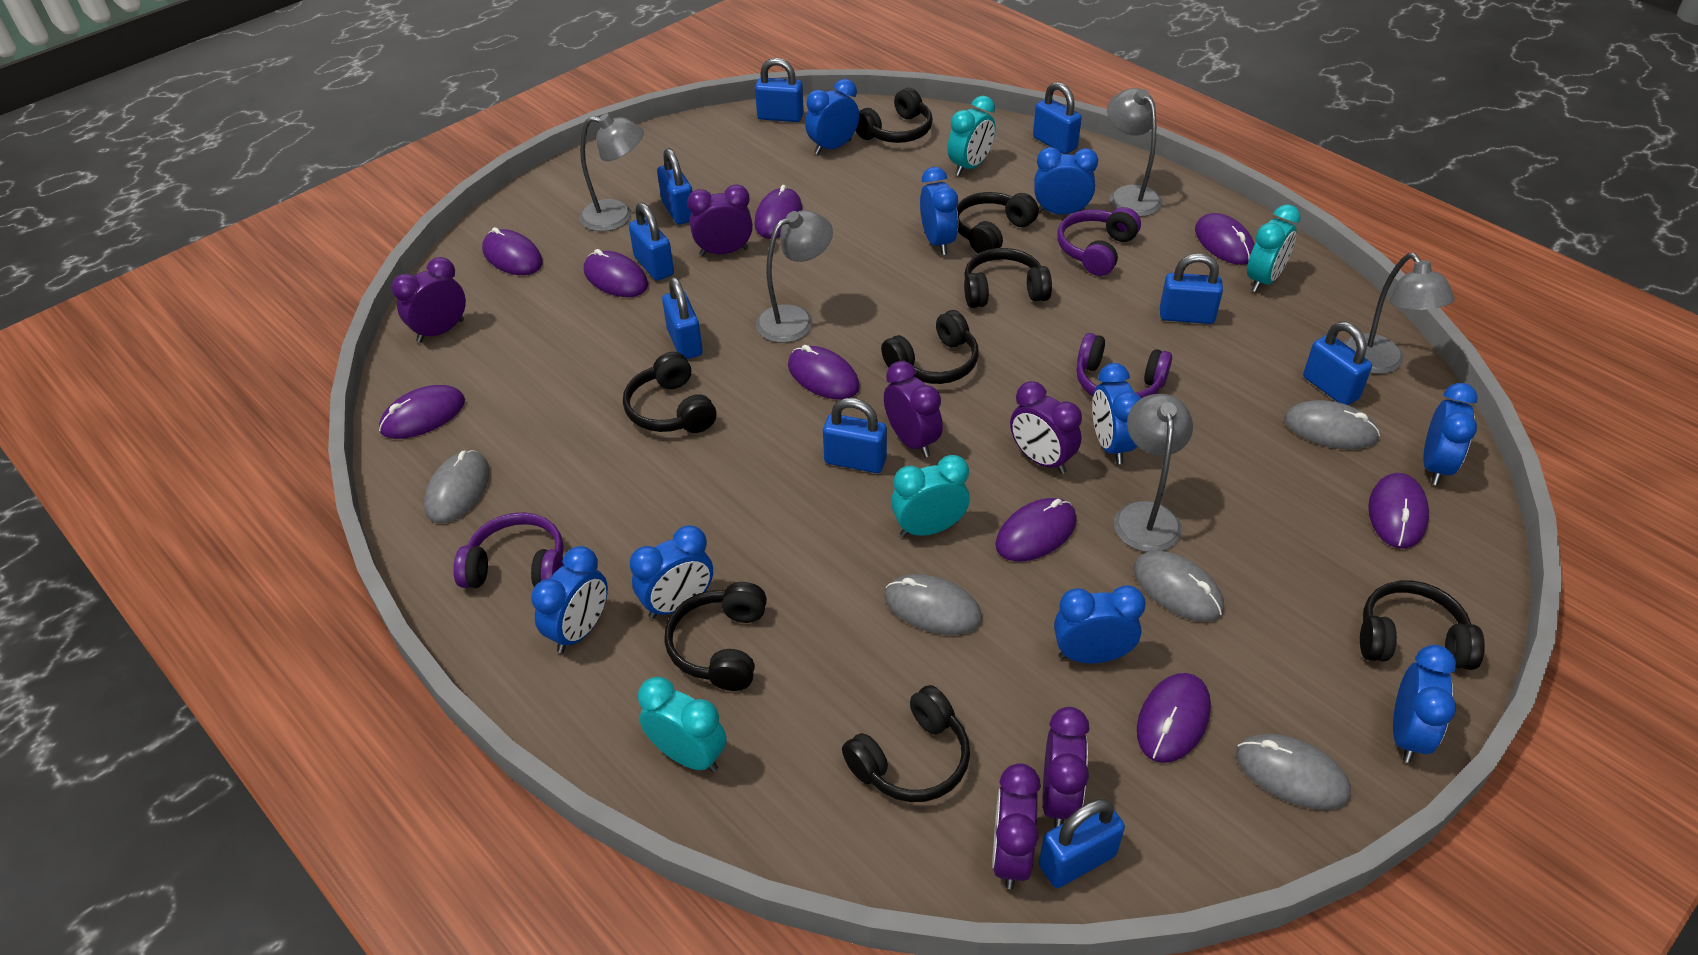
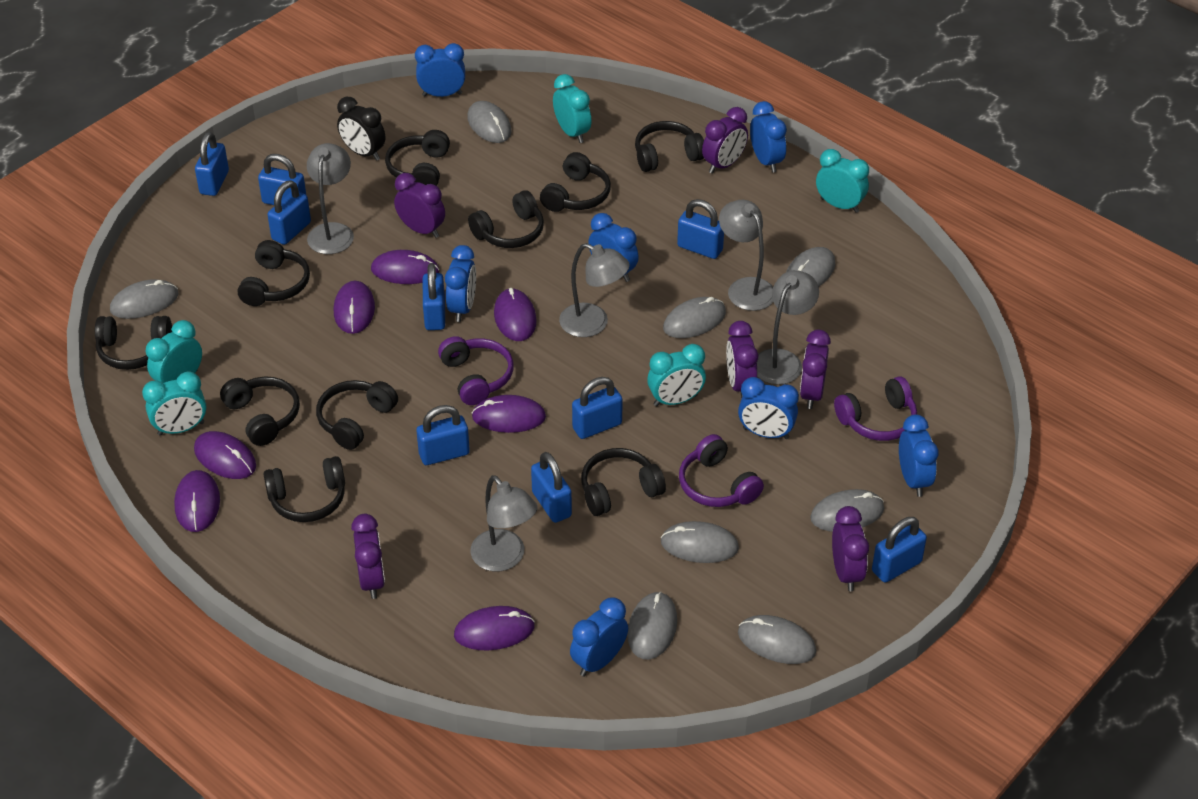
black clock: none = 0 -> [337,97,385,161] = 1
black headphones: [623,352,717,433] [664,582,767,691] [842,685,970,802] [856,88,933,143] [881,310,978,384] [957,192,1039,254] [964,248,1052,308] [1360,580,1485,670] = 8 -> [95,316,172,370] [220,377,300,446] [238,240,310,306] [263,456,345,522] [316,380,398,450] [385,130,450,186] [468,190,544,248] [540,152,611,212] [581,448,666,516] [635,121,704,172] = 10
blue clock: [531,546,608,653] [630,525,713,619] [805,79,859,155] [920,167,958,255] [1034,147,1098,215] [1054,585,1146,663] [1092,363,1142,464] [1393,645,1456,763] [1423,383,1478,485] = 9 -> [415,43,465,97] [445,245,476,322] [570,598,628,677] [588,213,639,282] [738,377,799,439] [750,101,787,173] [899,415,939,497] = 7
grey mouse: [424,450,490,523] [885,574,982,635] [1134,550,1224,622] [1236,734,1351,810] [1284,400,1380,450] = 5 -> [110,279,179,319] [467,101,512,143] [628,591,677,659] [661,521,739,563] [663,297,726,338] [738,615,816,664] [786,247,835,287] [810,489,884,532] = 8
purple mouse: [379,385,465,439] [482,227,543,275] [584,249,648,297] [754,185,803,239] [788,345,860,400] [995,498,1077,562] [1137,673,1211,763] [1195,213,1255,265] [1368,473,1429,549] = 9 -> [174,470,220,532] [194,431,256,479] [334,281,375,334] [371,250,439,284] [454,606,535,650] [472,395,546,433] [494,288,537,341] = 7
turquoise clock: [638,677,727,772] [891,455,970,537] [947,96,995,176] [1247,204,1301,292] = 4 -> [142,371,207,436] [146,320,202,383] [553,74,592,143] [647,344,706,406] [816,149,869,213] = 5

